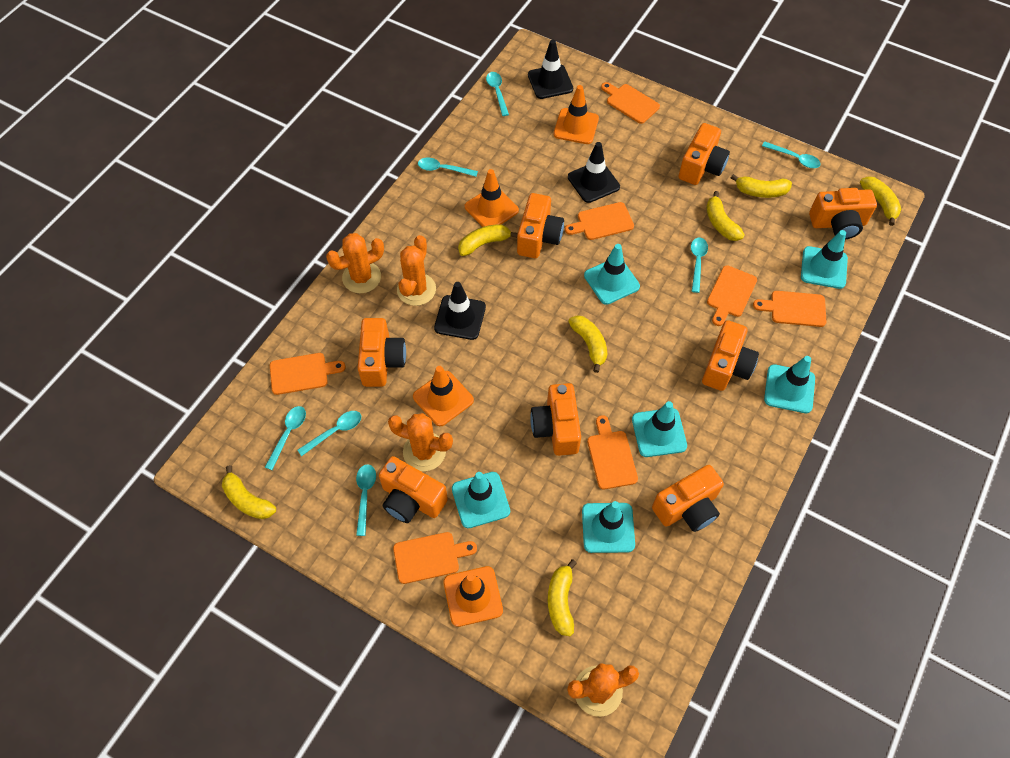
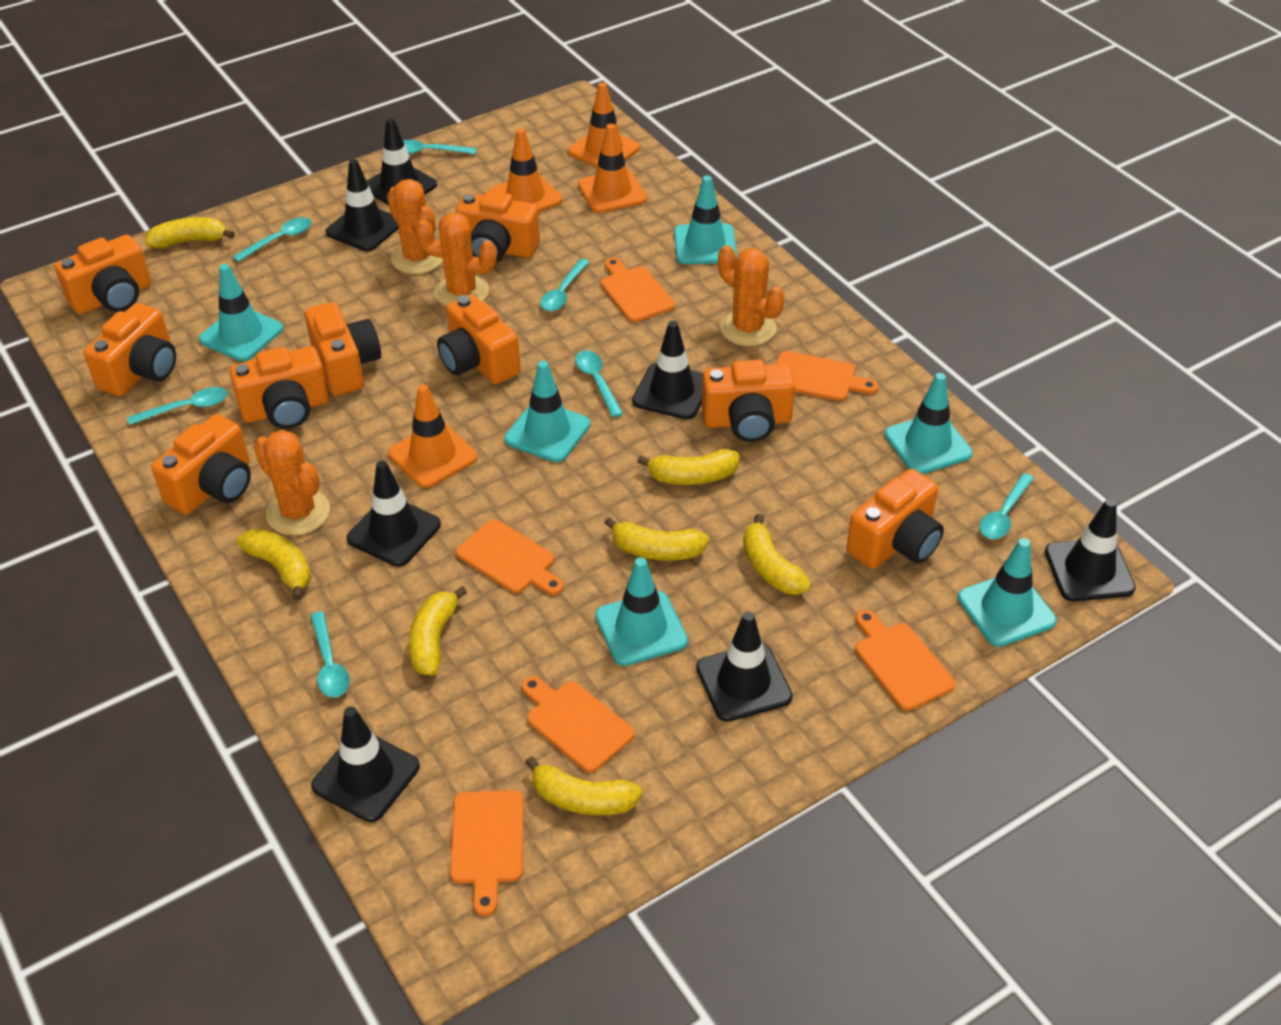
black traffic cone: [434,282,486,340] [528,40,573,99] [568,142,620,203] = 3 -> [311,707,420,822] [326,159,399,251] [347,460,441,567] [367,118,437,205] [632,321,703,420] [696,612,793,722] [1045,499,1136,602] = 7
orange camera: [358,318,406,387] [379,456,448,523] [517,193,564,258] [530,383,581,456] [652,465,724,532] [679,123,730,185] [702,320,759,391] [809,188,877,239] = 8 -> [54,235,151,314] [84,303,176,396] [151,414,251,515] [229,346,329,429] [305,302,381,396] [437,294,521,384] [455,191,540,263] [702,360,795,442] [847,469,944,569] = 9
orange cutting board: [270,353,346,395] [393,532,477,584] [565,202,634,240] [587,415,638,490] [601,82,660,124] [707,265,757,326] [753,291,827,327] = 7 -> [450,790,524,916] [456,519,564,595] [521,676,634,773] [601,257,675,322] [776,351,879,401] [855,609,955,711] = 6

